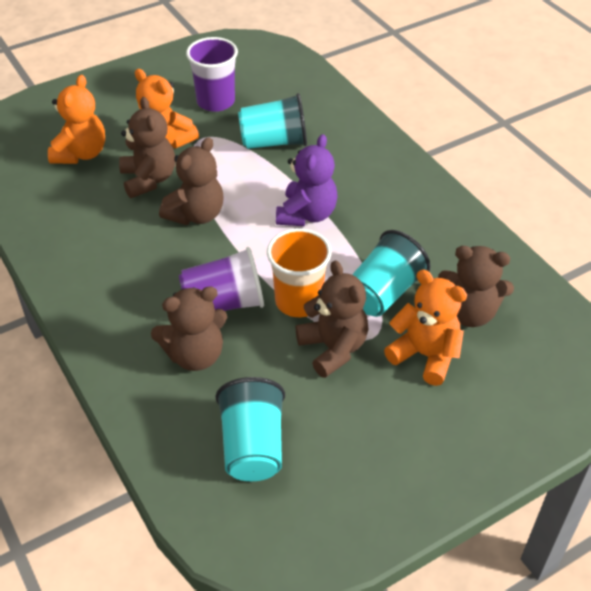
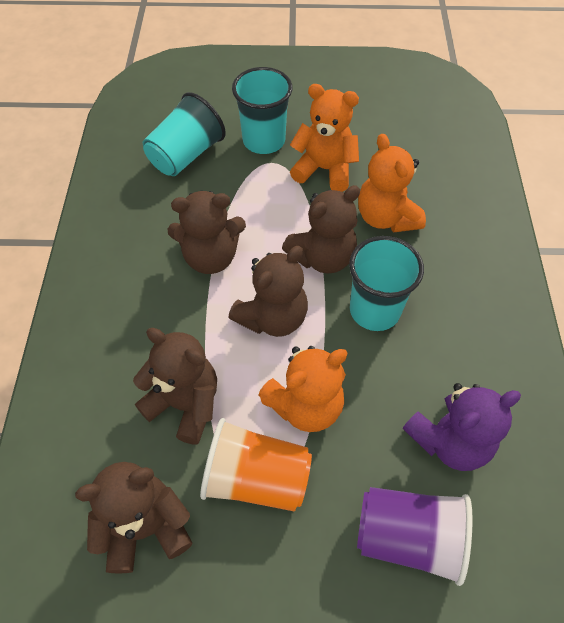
purple cup: [179,247,264,311] [186,37,238,112] = 2 -> [357,487,472,586] = 1

